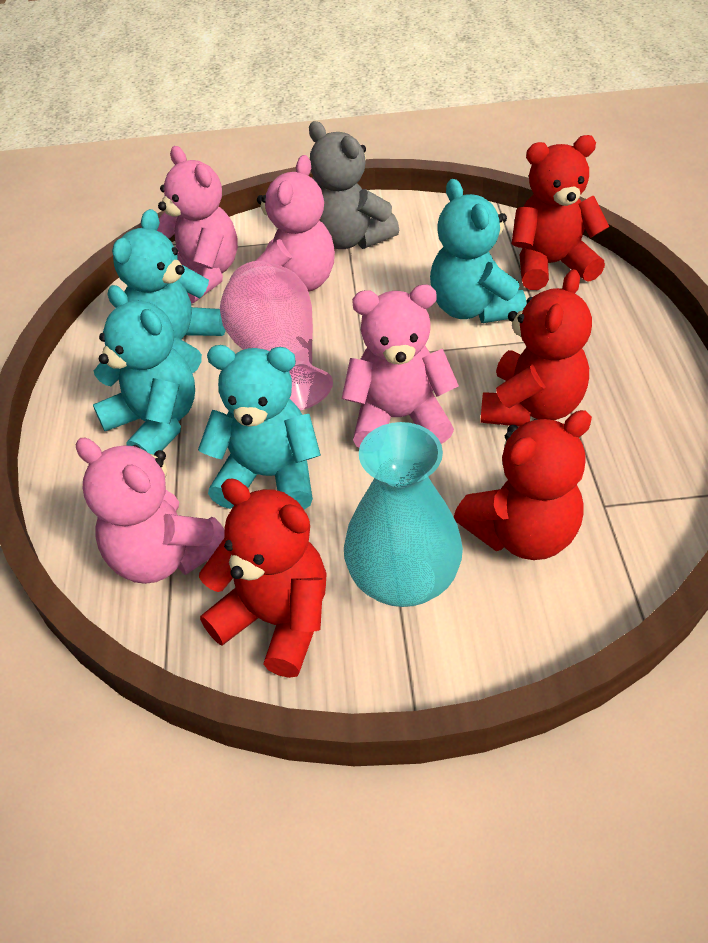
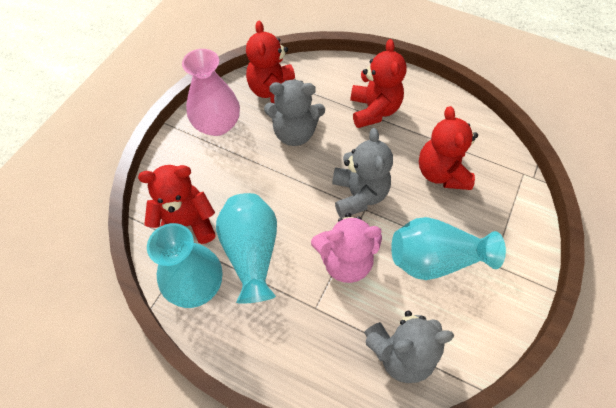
grey teddy bear: [309,121,399,249] = 1 -> [264,79,325,146] [332,128,393,218] [364,311,454,383] = 3
pink teddy bear: [76,438,225,584] [157,146,238,304] [255,155,335,292] [342,285,459,448] = 4 -> [311,213,382,283] = 1
turquoise teddy bear: [93,285,195,455] [112,209,226,374] [198,345,321,510] [430,179,527,323] = 4 -> none = 0
turquoise vase: [344,422,463,607] = 1 -> [147,223,222,308] [216,193,277,304] [391,217,506,280] = 3

